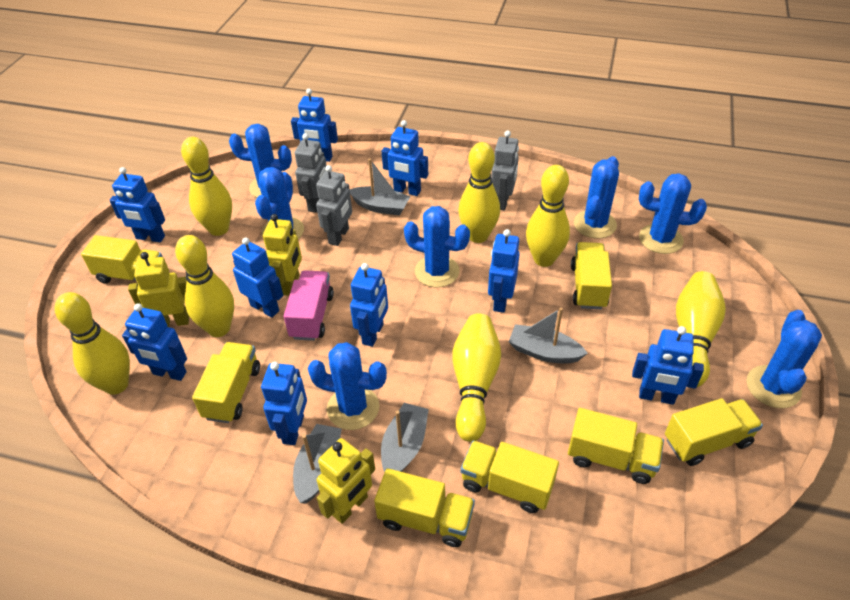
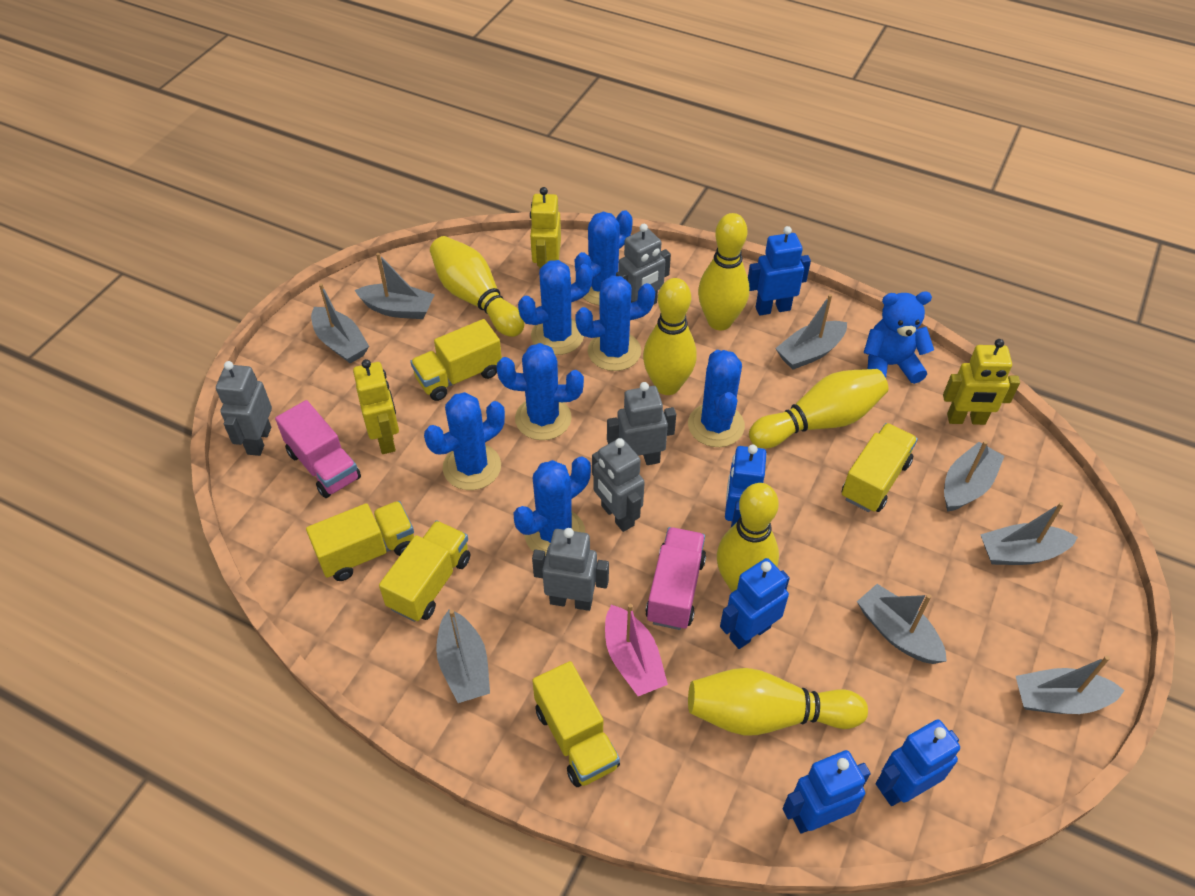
blue robot: [110,167,165,242] [122,303,187,381] [232,237,283,318] [261,362,307,445] [291,89,338,162] [350,263,388,347] [382,120,428,196] [488,229,520,313] [632,326,704,405] = 9 -> [720,558,790,649] [725,444,767,527] [748,226,811,315] [783,750,871,833] [876,719,960,806] = 5
blue teddy bear: none = 0 -> [864,291,934,384] = 1
grey boat: [293,424,342,504] [350,159,411,215] [381,403,429,472] [509,308,588,363] = 4 -> [311,283,369,364] [355,253,435,319] [436,609,490,703] [775,294,847,370] [857,584,947,664] [944,441,1004,512] [980,502,1078,565] [1016,656,1125,714] = 8
grey robot: [295,133,327,213] [316,165,352,246] [492,130,519,210] = 3 -> [216,361,272,456] [532,528,609,611] [592,438,645,532] [607,382,676,465] [616,224,671,305] = 5
pink boat: none = 0 -> [605,604,668,696] = 1
pink truck: [284,270,334,341] = 1 -> [275,400,361,498] [645,527,706,630] = 2
yellow bowling pin: [54,292,130,395] [175,235,234,337] [181,137,232,236] [453,313,501,442] [458,142,500,243] [526,165,570,267] [676,271,726,387] = 7 -> [430,236,524,337] [643,278,697,395] [688,668,868,735] [698,213,749,330] [717,483,779,592] [749,369,889,448] = 6
yellow truck: [81,235,163,284] [192,342,260,423] [374,468,475,547] [461,441,559,513] [568,408,664,484] [571,242,612,309] [665,398,763,466] = 7 -> [306,501,414,581] [379,520,470,622] [410,319,502,401] [532,661,620,787] [841,423,918,512] = 5

